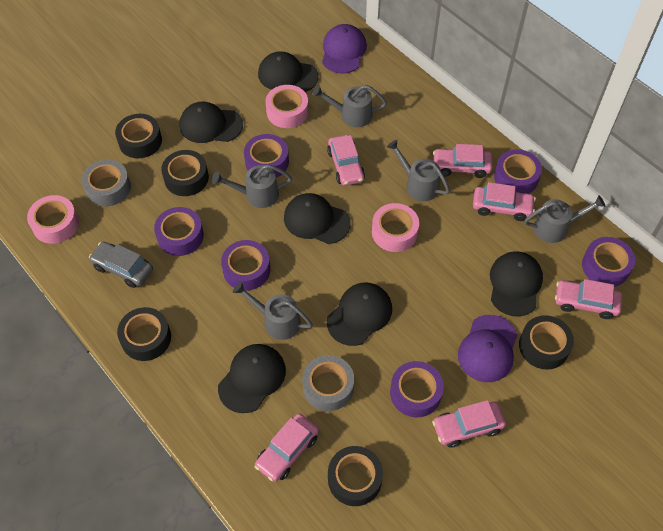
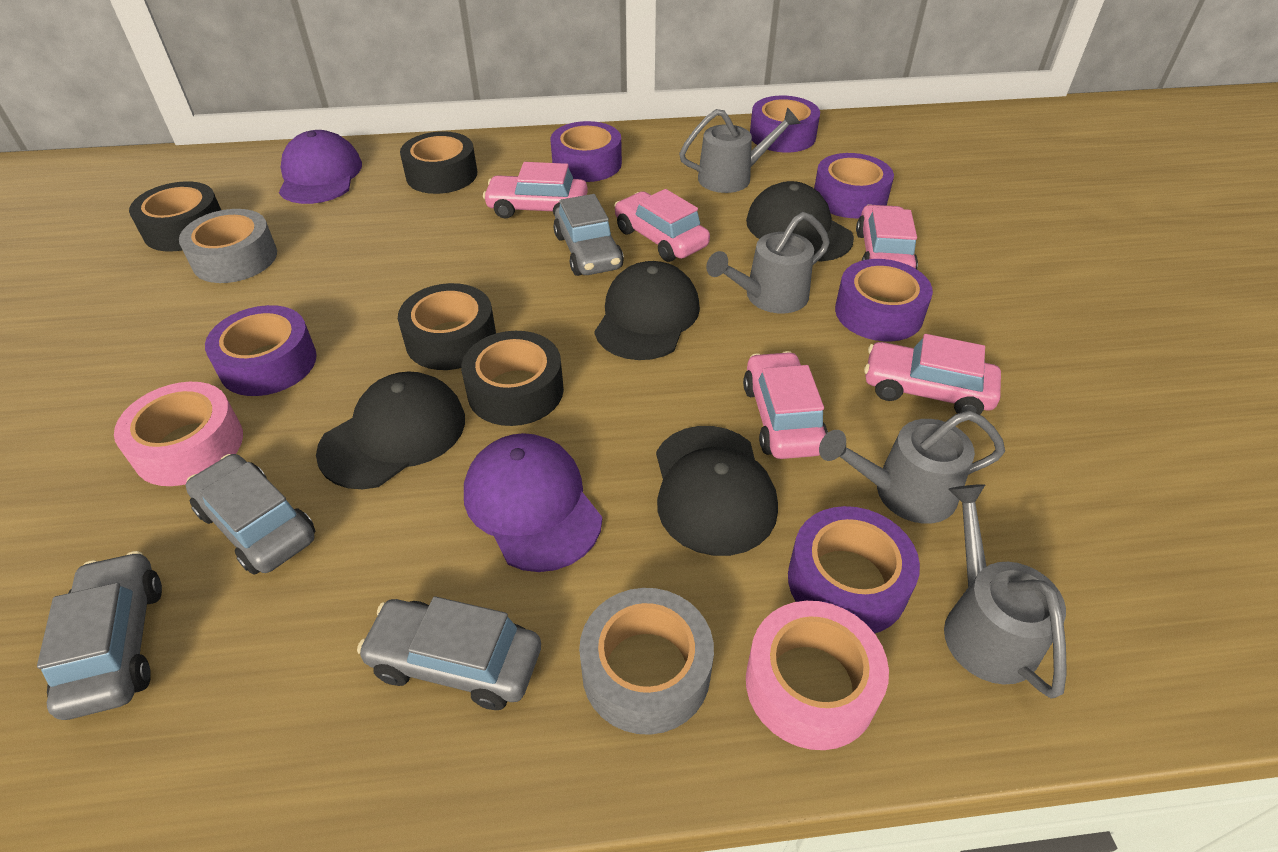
black cap: [179,102,243,143] [218,344,286,413] [258,51,319,92] [284,193,351,244] [327,282,392,346] [490,251,543,317] = 6 -> [316,371,465,489] [594,261,700,360] [656,426,778,556] [746,181,854,261] = 4
black tape: [115,114,162,158] [117,307,171,361] [161,150,209,196] [328,446,383,506] [519,315,574,370] = 5 -> [129,181,221,251] [398,283,496,370] [400,131,477,194] [461,331,564,426] = 4
grey car: [89,242,153,288] = 1 -> [37,551,162,720] [185,454,315,575] [357,596,541,710] [553,194,624,276] = 4
grey watering can: [212,164,292,208] [233,282,313,340] [312,85,387,127] [387,140,450,201] [524,195,606,243] = 5 -> [679,107,801,193] [706,212,830,313] [819,411,1005,524] [944,484,1067,699] = 4
pink car: [255,413,319,482] [327,135,365,186] [432,400,506,448] [433,144,493,178] [473,182,536,221] [555,279,622,319] = 6 -> [483,162,588,218] [614,189,710,262] [743,351,828,459] [856,204,918,269] [864,334,1001,415] = 5
pink tape: [27,195,79,244] [266,85,309,128] [372,203,419,252] = 3 -> [114,382,243,486] [746,601,889,750] = 2

